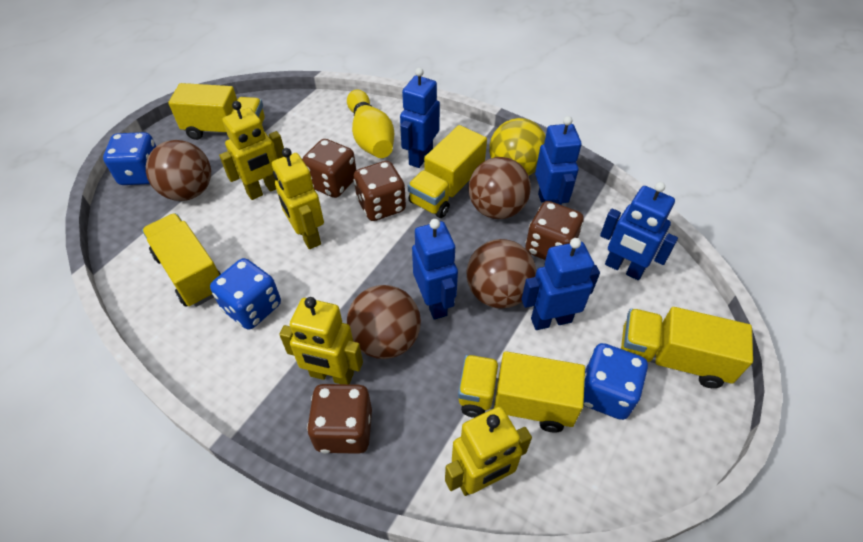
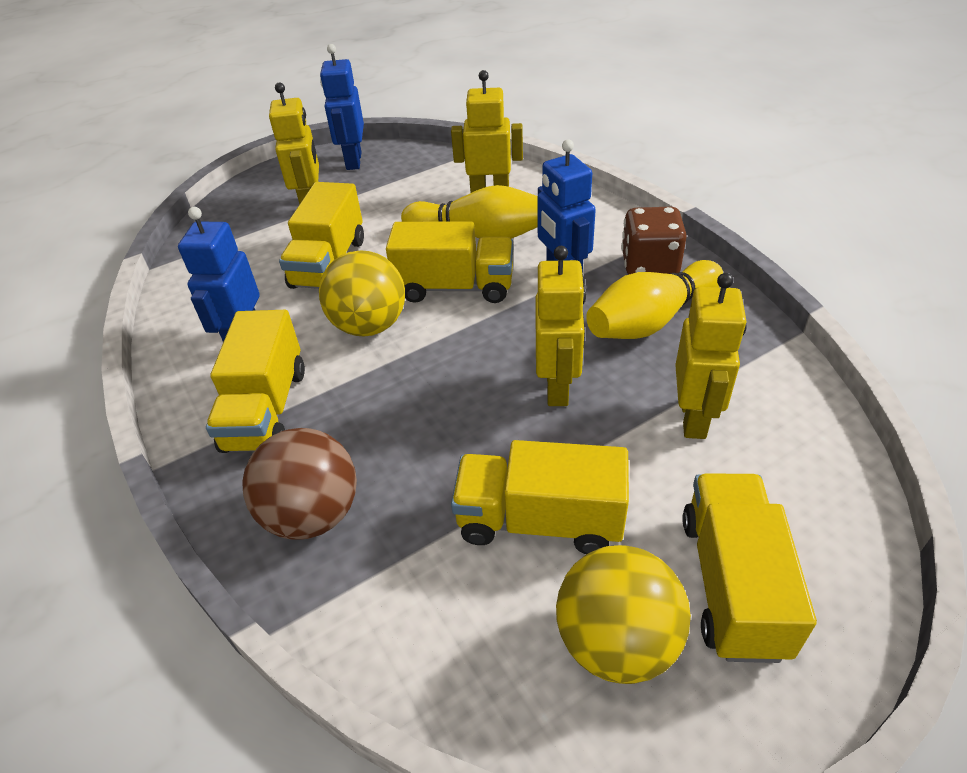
blue dice: [103,132,156,185] [210,258,281,330] [584,343,648,420] = 3 -> none = 0
blue robot: [400,68,440,168] [412,219,458,320] [521,238,600,330] [535,116,582,205] [600,182,678,280] = 5 -> [178,207,260,342] [320,44,364,170] [538,140,596,274] = 3
brown ball: [146,140,211,201] [347,285,421,359] [467,239,536,309] [468,157,531,219] = 4 -> [242,428,357,539] = 1
brown dice: [302,139,356,198] [307,384,372,454] [354,161,406,221] [525,201,584,260] = 4 -> [621,207,687,275] = 1
yellow ball: [489,118,546,176] = 1 -> [319,250,405,337] [556,545,691,684] = 2
yellow bowling pin: [347,90,394,158] = 1 -> [401,185,538,239] [586,260,723,339] = 2

